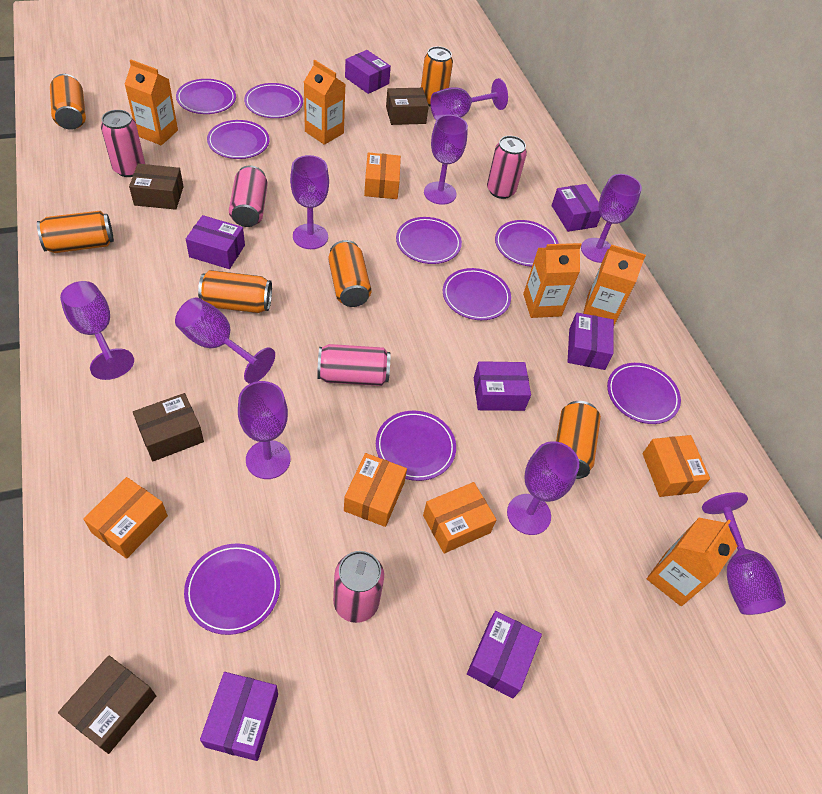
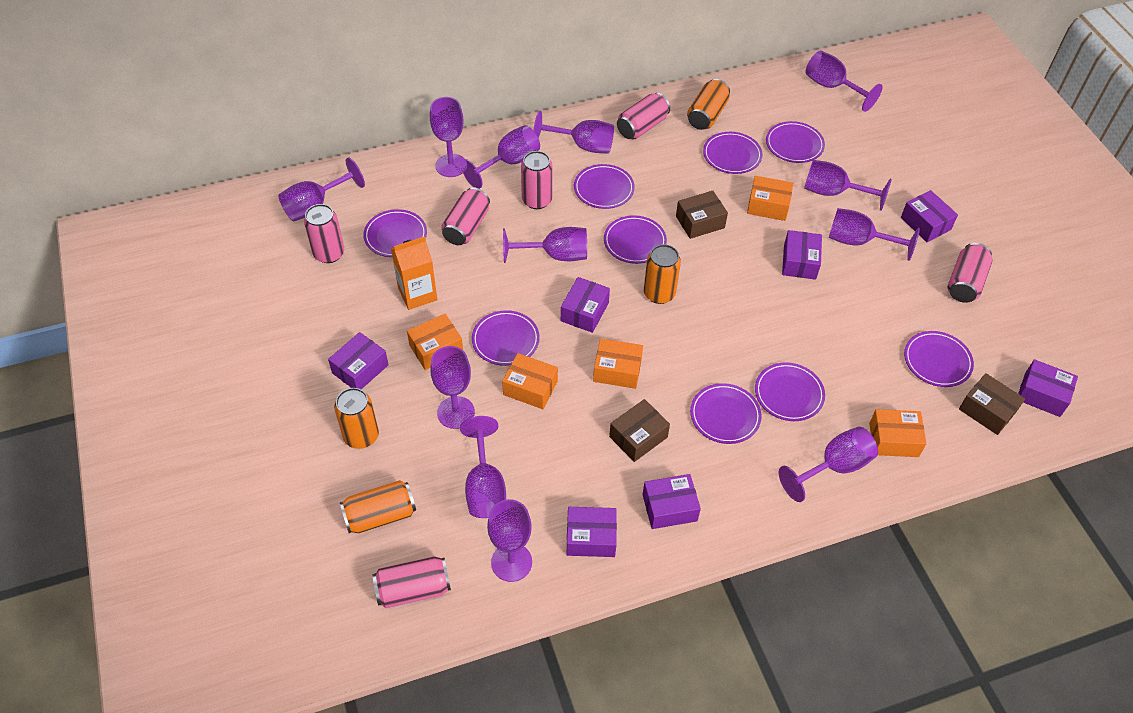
brown box: [58,655,156,754] [129,164,183,210] [133,393,204,461] [386,88,429,125] = 4 -> [609,399,670,462] [676,191,728,239] [959,373,1025,435] = 3
orange can: [37,211,114,253] [50,74,86,130] [198,270,272,313] [328,240,372,307] [421,46,453,107] [556,401,601,479] = 6 -> [334,388,379,449] [340,480,416,533] [644,244,681,304] [687,79,730,130] = 4
orange carton: [124,59,178,145] [304,60,345,145] [523,243,582,318] [583,244,646,325] [647,518,737,606] = 5 -> [391,236,437,310] = 1
pink can: [101,110,145,177] [229,165,268,227] [317,344,390,386] [333,551,384,623] [487,136,527,199] = 5 -> [304,204,344,263] [373,556,451,608] [441,187,490,245] [521,151,553,209] [617,93,670,139] [948,243,993,303] = 6
purple goblet: [60,281,134,380] [175,298,275,384] [238,381,290,479] [290,155,329,249] [424,115,468,205] [430,78,508,120] [507,441,579,535] [581,174,642,263] [702,492,786,615] = 9 -> [278,158,365,221] [430,97,465,177] [431,346,475,429] [460,416,506,518] [461,125,540,189] [487,499,532,582] [503,227,587,263] [534,111,614,154] [779,427,878,502] [804,160,892,211] [805,51,883,112] [829,208,920,261] = 12

